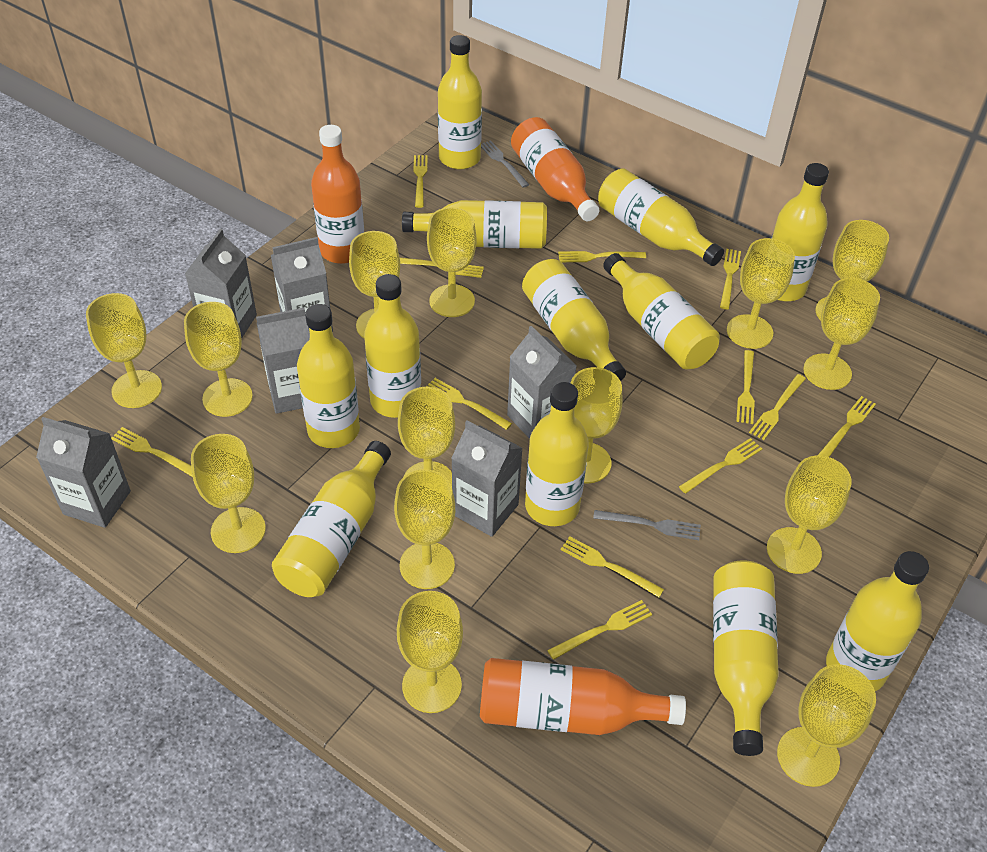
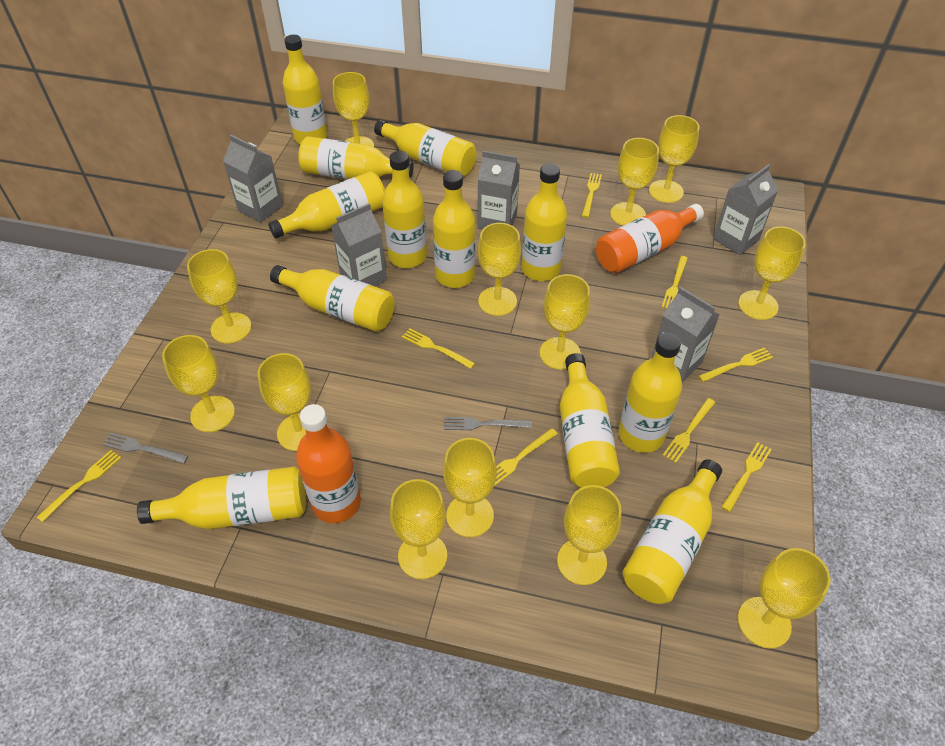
grey carton: [36,417,131,528] [185,229,257,339] [256,308,310,414] [271,237,333,334] [452,420,523,537] [507,326,577,439] = 6 -> [223,135,283,223] [331,203,387,286] [478,151,520,230] [652,287,720,382] [713,164,778,255] = 5
orange bottle: [311,125,364,264] [480,658,686,735] [511,117,600,221] = 3 -> [296,404,361,523] [596,204,704,273] = 2
yellow fork: [111,427,193,477] [400,258,484,278] [413,155,428,208] [426,378,512,430] [547,600,652,660] [558,251,646,262] [560,536,664,597] [679,438,762,494] [720,249,741,309] [736,350,755,424] [749,374,806,440] [817,396,876,457] = 12 -> [37,450,121,522] [402,328,475,369] [494,428,558,486] [582,173,602,218] [662,256,688,309] [663,398,715,463] [698,347,773,382] [721,442,772,512] = 8
yellow goblet: [86,293,162,408] [184,302,253,417] [191,434,266,553] [349,231,400,338] [394,469,455,589] [397,591,463,713] [398,387,455,486] [427,207,477,317] [571,367,622,484] [727,238,795,349] [767,456,852,574] [777,664,876,787] [803,278,880,390] [815,220,889,320] = 14 -> [162,335,235,432] [187,249,251,343] [258,353,311,451] [333,72,374,147] [390,479,447,579] [443,438,497,537] [478,223,521,316] [540,274,590,370] [557,485,621,585] [610,138,659,226] [649,115,700,203] [738,226,806,320] [738,548,831,649] = 13

